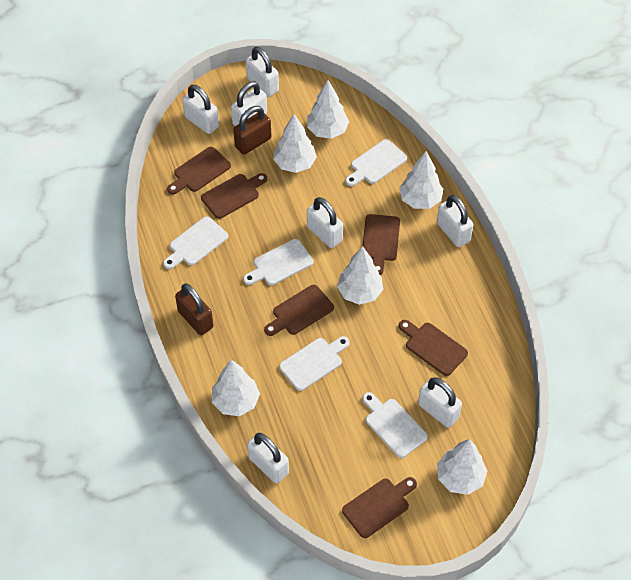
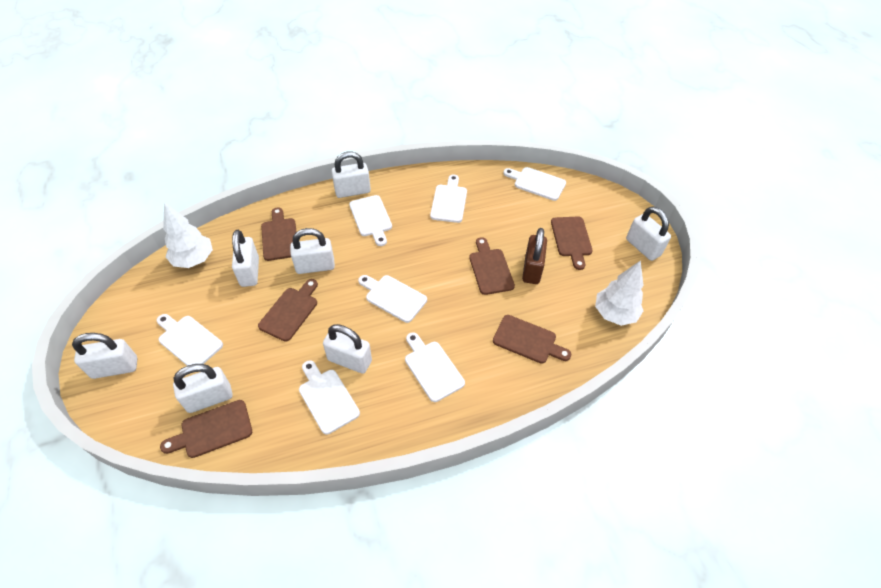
brown padlock: [175,284,214,335] [233,106,271,155] = 2 -> [522,228,547,284] = 1
white cutting board: [163,216,228,269] [243,239,313,285] [279,336,350,391] [345,139,407,186] [362,392,428,458] = 5 -> [157,314,223,366] [299,360,360,435] [349,195,392,246] [358,275,427,323] [405,332,465,402] [430,175,467,223] [503,167,566,201] = 7
white tree: [212,360,260,416] [273,114,317,173] [307,80,349,139] [337,246,383,305] [399,151,443,209] [437,439,487,495] = 6 -> [163,202,213,268] [595,260,643,326] = 2

